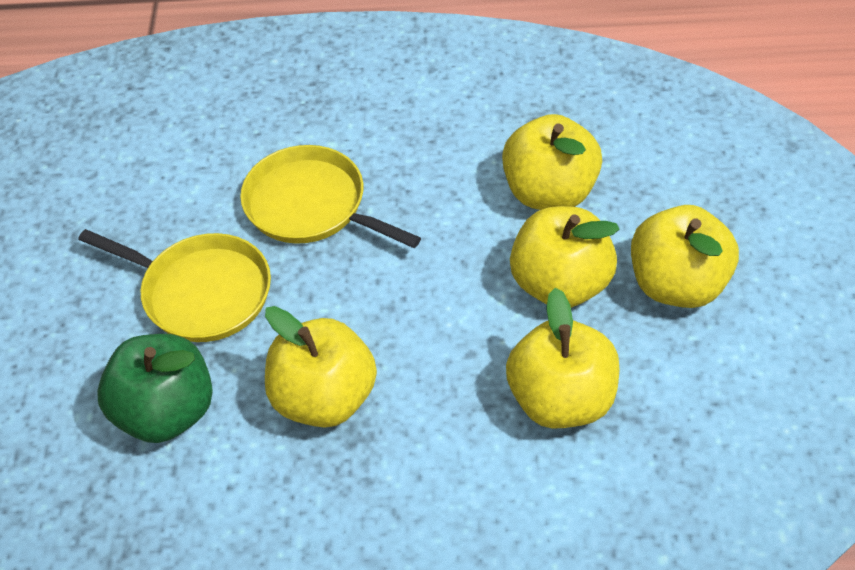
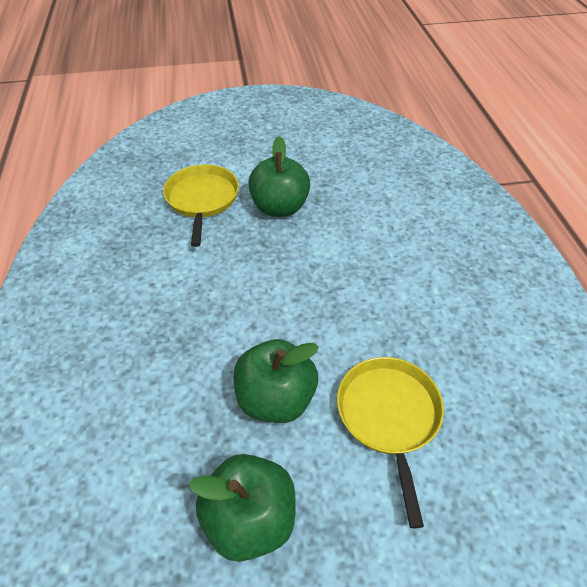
green apple: [97,334,213,443] = 1 -> [188,454,296,562] [234,339,319,423] [248,136,310,217] = 3
yellow apple: [265,306,377,428] [502,114,602,210] [506,288,620,428] [510,206,620,308] [631,205,739,308] = 5 -> none = 0

